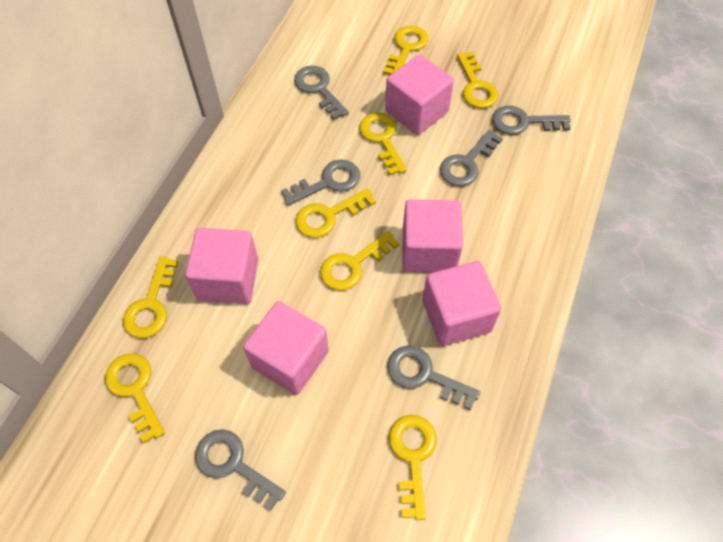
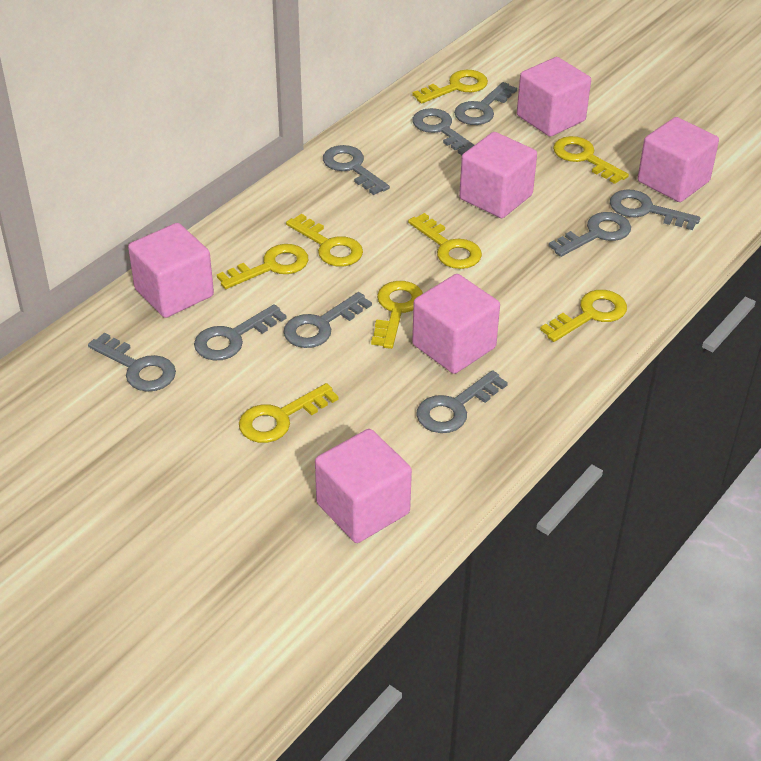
grey key: [195,429,286,511] [281,159,360,206] [294,66,349,120] [387,346,481,410] [440,129,503,186] [492,106,571,135] = 6 -> [88,333,176,392] [194,304,287,360] [283,292,372,348] [323,145,390,195] [412,108,474,155] [416,370,508,433] [454,82,517,125] [548,212,631,257] [610,190,700,230] = 9
pink cube: [185,228,258,304] [243,301,329,395] [385,55,454,135] [403,199,463,273] [422,261,501,346] = 5 -> [128,223,214,318] [315,429,412,543] [412,274,500,374] [459,132,537,218] [517,57,591,137] [638,117,719,202] = 6

